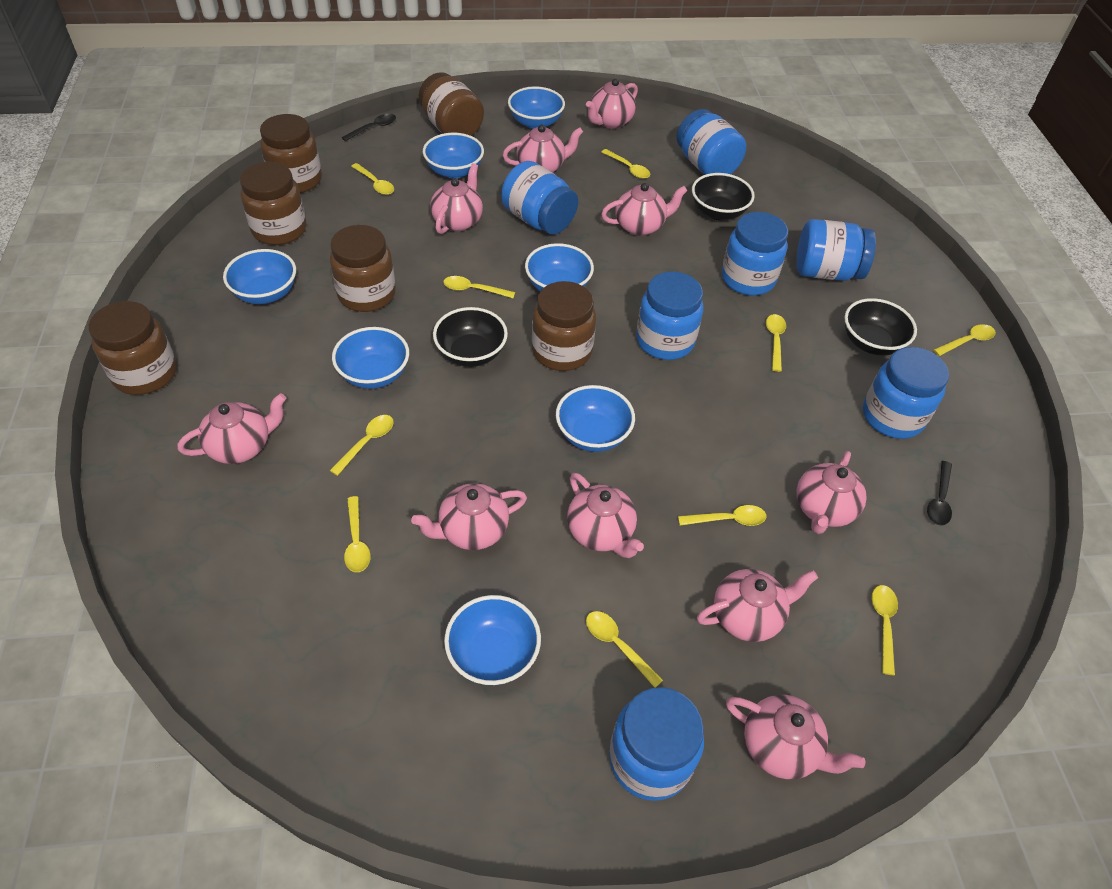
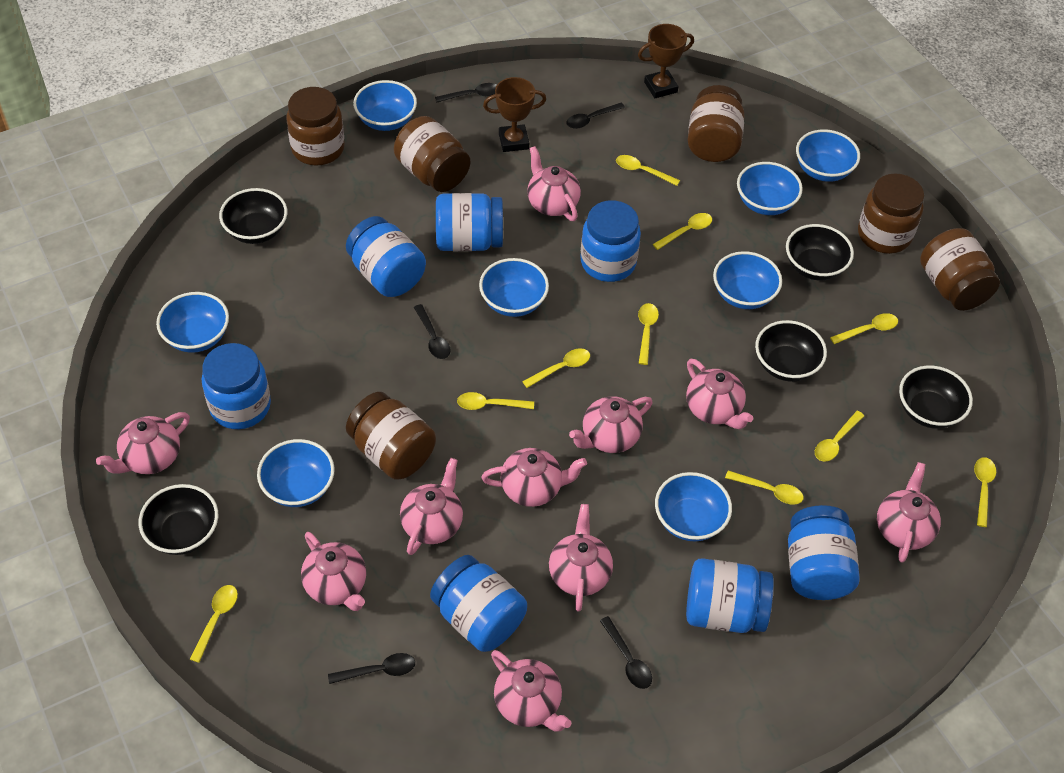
black bowl: [433,307,508,367] [692,173,755,220] [844,298,917,356] = 3 -> [139,484,218,555] [219,188,287,244] [755,320,827,382] [786,224,854,281] [899,365,973,429] = 5
black spoon: [341,114,396,141] [927,461,952,525] = 2 -> [328,653,415,684] [414,304,450,359] [435,83,497,103] [566,103,625,129] [600,616,652,689] = 5
blue bowl: [223,249,296,304] [332,327,409,389] [423,133,484,178] [444,595,541,685] [508,86,565,129] [525,243,594,291] [556,385,635,452] = 7 -> [156,292,229,353] [257,439,335,507] [353,80,417,131] [479,258,549,317] [655,472,732,542] [713,251,782,309] [737,162,803,215] [796,129,860,182] = 8
brown trophy: none = 0 -> [483,77,546,152] [638,24,694,98] = 2

